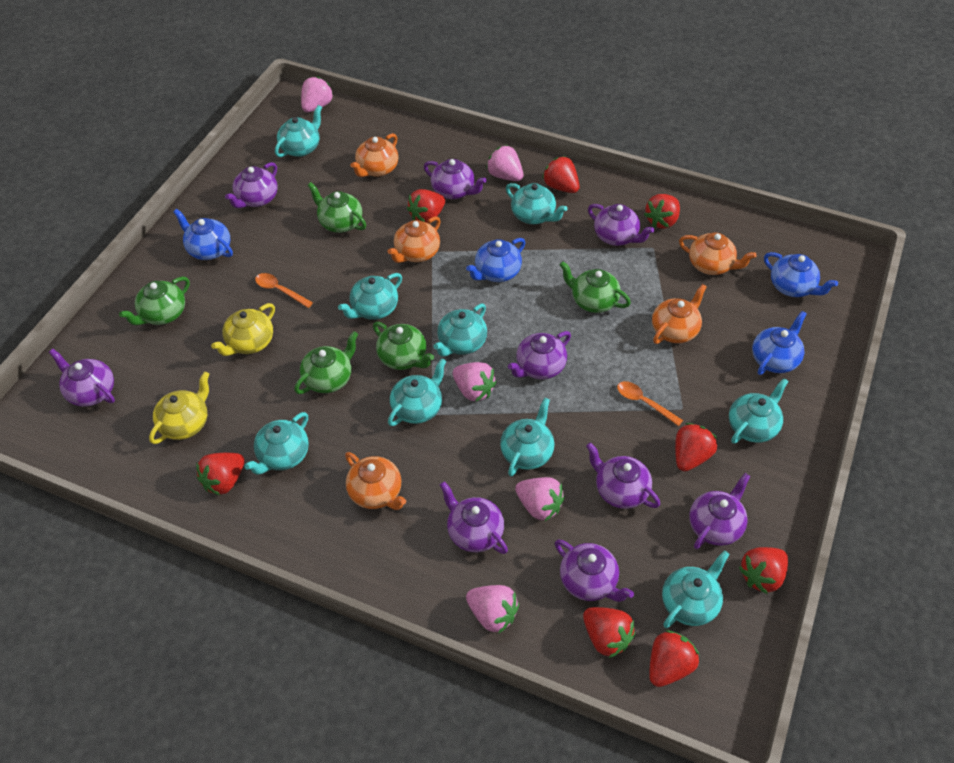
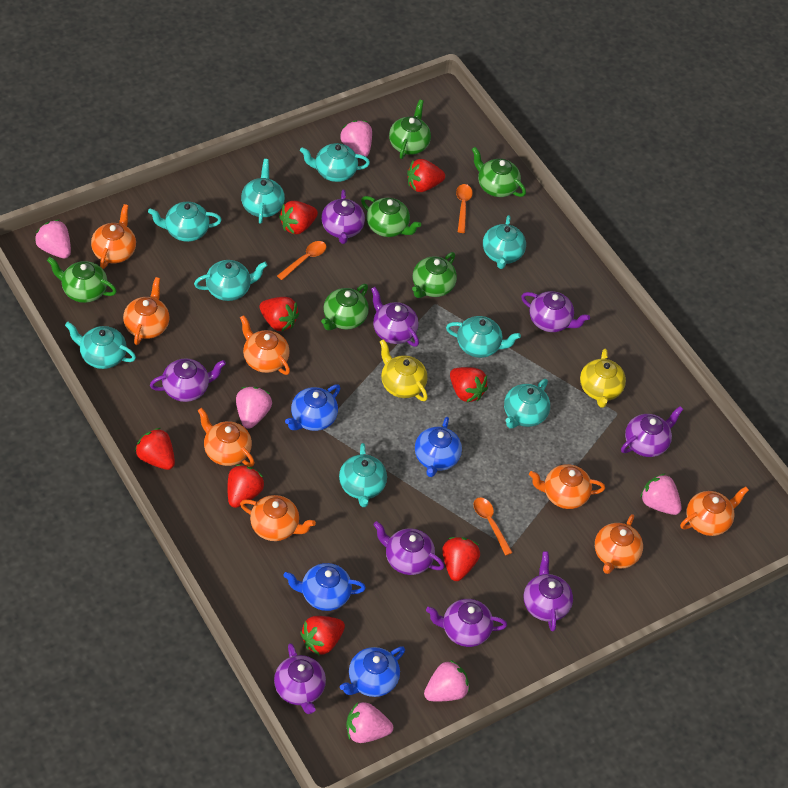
green teapot: [119,277,190,325] [294,331,358,394] [308,182,366,233] [373,322,434,370] [559,261,631,313] = 5 -> [47,257,117,303] [321,284,369,330] [361,196,421,237] [389,99,431,159] [412,252,457,298] [472,147,526,197] = 6
orange spoon: [255,273,313,308] [617,381,683,426] = 2 -> [277,241,326,280] [456,184,473,233] [473,497,513,556] = 3
orange teapot: [345,452,406,510] [351,133,398,177] [387,216,441,263] [652,284,707,344] [679,232,757,275] = 5 -> [91,204,136,269] [123,277,169,345] [197,408,255,467] [240,315,290,375] [240,495,316,541] [529,464,605,509] [595,514,643,574] [680,486,749,536] = 8
pink strawberry: [301,76,333,112] [453,362,497,402] [466,585,519,634] [486,145,523,181] [515,477,565,521] = 5 -> [35,220,71,258] [236,387,272,429] [340,120,372,157] [346,702,393,743] [424,660,470,701] [640,473,682,515] = 6

